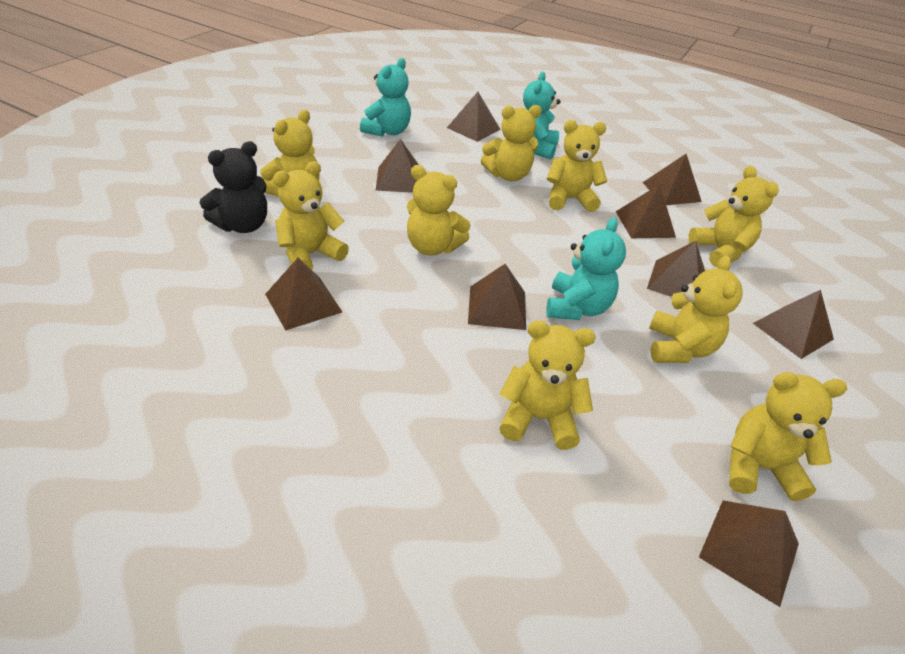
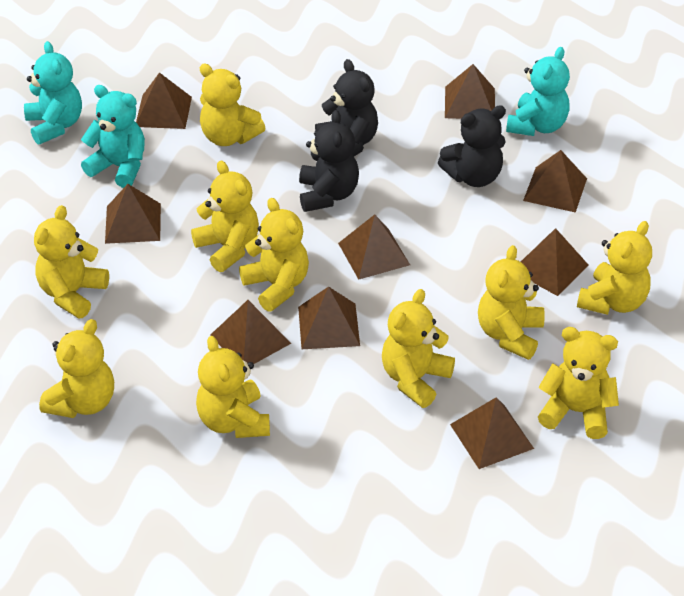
black teddy bear: [200,141,267,233] = 1 -> [299,110,359,212] [315,59,378,156] [438,105,506,187] = 3
yellow teddy bear: [260,110,320,197] [273,161,349,270] [407,165,471,256] [481,105,542,181] [499,320,596,450] [547,120,607,212] [649,255,743,363] [689,166,779,267] [729,372,847,501] = 9 -> [34,205,109,318] [39,319,114,418] [191,161,259,272] [196,336,270,438] [200,64,265,146] [239,198,309,312] [382,289,455,408] [478,245,545,360] [538,327,619,439] [577,221,652,315] = 10

